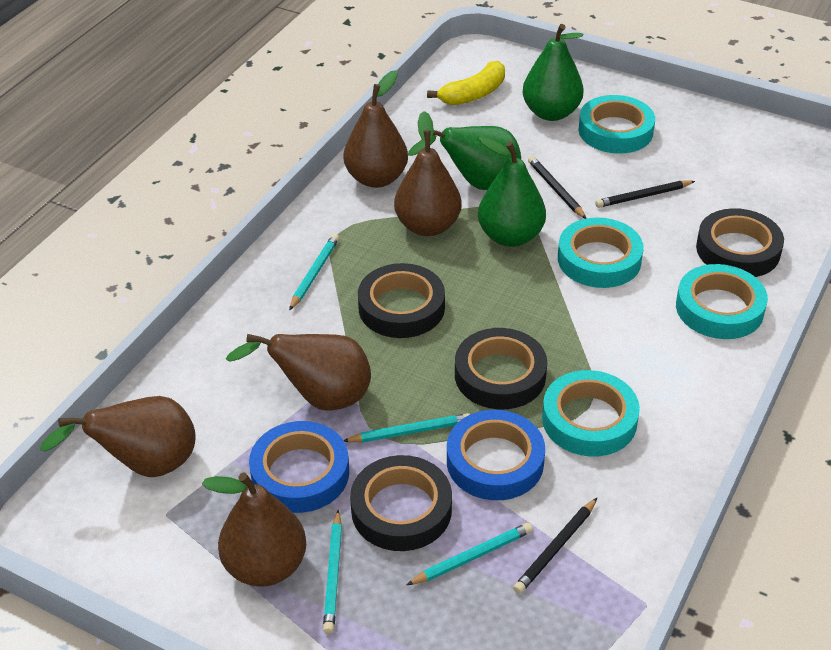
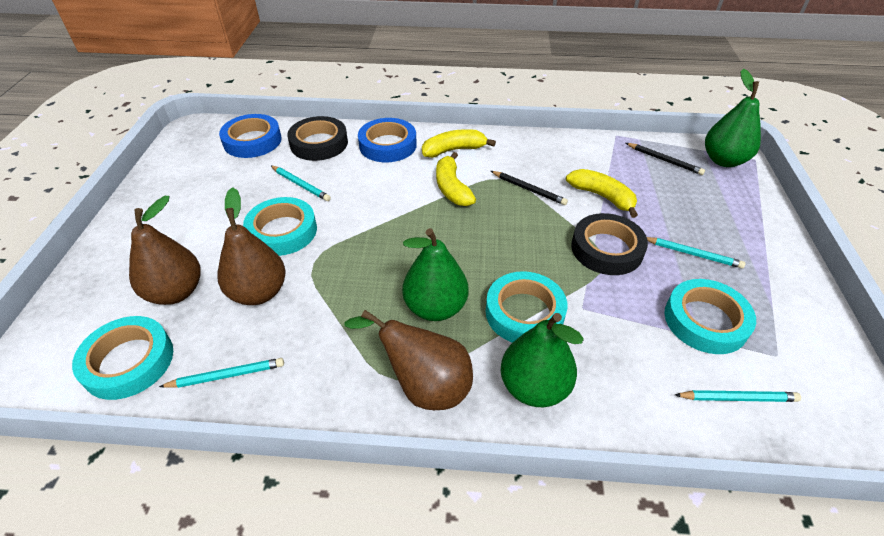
black pencil: [513,498,597,594] [528,156,587,219] [595,181,695,208] = 3 -> [491,171,568,205] [626,143,705,175] = 2
black tape: [350,455,452,551] [358,263,445,338] [455,328,547,409] [696,208,784,277] = 4 -> [287,116,348,161] [571,213,648,275] = 2
brown pear: [40,396,196,477] [202,472,306,587] [226,334,371,411] [344,70,408,188] [394,111,462,236] = 5 -> [129,196,201,305] [217,187,286,305] [344,310,473,410] = 3
yellow banana: [427,61,505,105] = 1 -> [422,129,496,158] [436,152,476,206] [566,169,638,218] = 3

